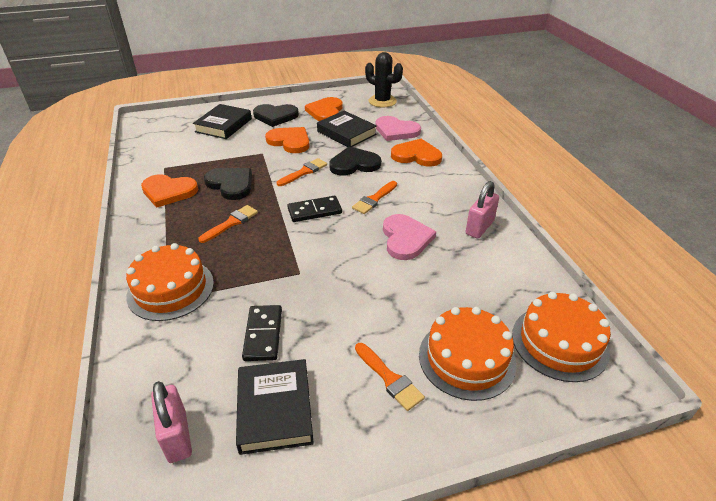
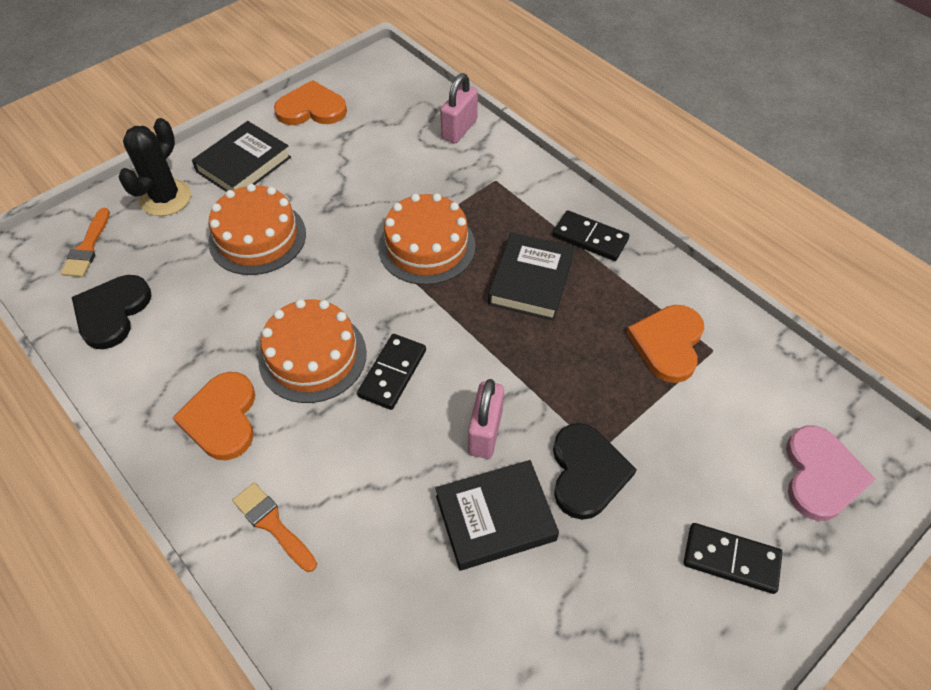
black domino: [242,305,282,361] [287,196,342,222] = 2 -> [357,334,426,410] [553,210,629,261] [684,523,783,594] = 3
black heart: [204,168,252,200] [253,104,299,127] [329,146,381,176] = 3 -> [72,275,152,349] [553,423,637,520] = 2
orange brush: [198,205,258,243] [277,158,327,186] [352,181,397,214] [355,343,425,411] = 4 -> [61,208,110,277] [232,482,317,572] = 2
orange heart: [141,174,198,208] [265,127,310,153] [305,97,343,121] [391,139,442,167] = 4 -> [173,372,255,460] [274,80,347,125] [626,305,704,383] = 3
pink heart: [376,116,421,141] [383,214,436,260] = 2 -> [786,426,875,521] = 1

